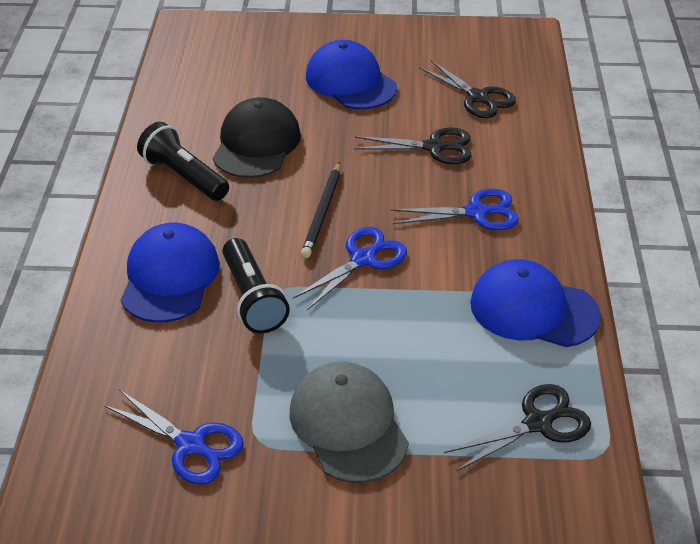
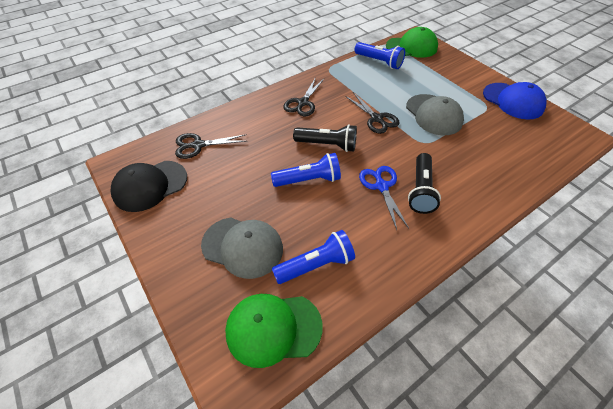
black pencil: [301,162,340,258] = 1 -> none = 0
blue cap: [121,223,220,323] [306,40,397,109] [470,259,601,347] = 3 -> [483,82,547,120] = 1
blue flashlight: none = 0 -> [271,153,341,187] [272,230,355,284] [354,42,405,69] = 3
blue scissors: [104,390,244,485] [293,227,407,309] [390,189,519,230] = 3 -> [359,166,409,230] = 1
green cap: none = 0 -> [225,294,323,368] [386,27,438,58] = 2
grey cap: [289,362,409,483] = 1 -> [201,218,283,279] [406,94,464,135] = 2

